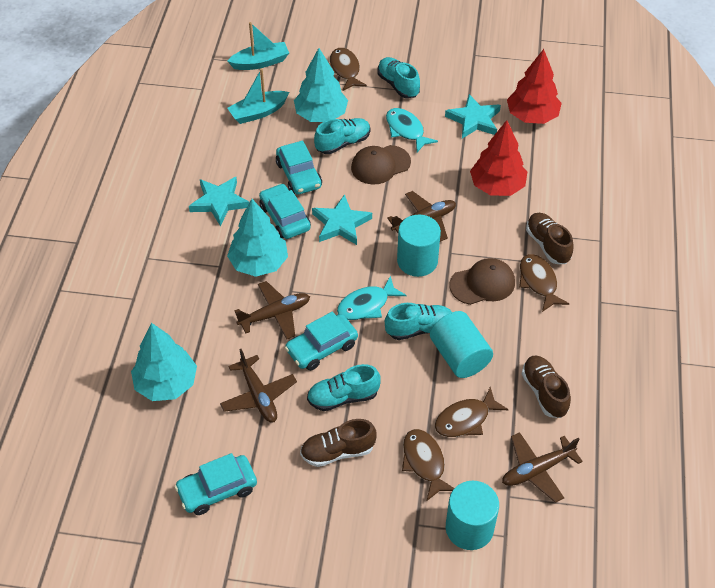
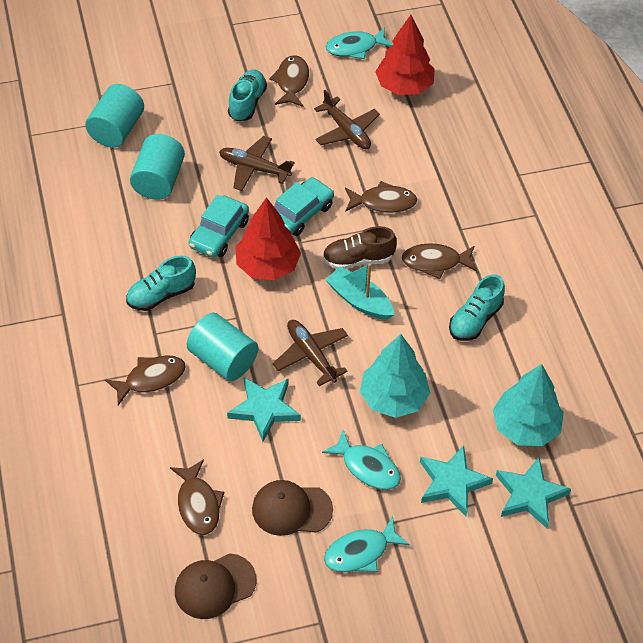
brown fish: [330,48,367,91] [402,429,454,501] [435,387,509,437] [519,254,569,312] = 4 -> [105,355,186,405] [170,459,224,535] [269,55,309,107] [345,181,418,213] [402,243,477,279] = 5
brown plane: [220,349,297,423] [234,281,310,340] [387,191,456,242] [502,432,583,503] = 4 -> [219,136,295,191] [273,320,348,386] [314,90,380,149] = 3
brown shoe: [300,419,377,467] [522,355,571,418] [526,213,573,264] = 3 -> [323,226,397,269] = 1
turquoise boat: [227,22,289,70] [228,68,289,124] = 2 -> [326,263,394,320] = 1
turquoise car: [174,453,257,515] [259,183,311,239] [276,141,322,195] [285,312,358,371] = 4 -> [189,195,249,258] [274,177,334,236] = 2
turquoise fish: [337,276,406,320] [386,108,438,152] = 2 -> [322,430,401,490] [324,516,410,572] [326,27,393,59] = 3
turquoise shoe: [307,364,381,411] [314,118,370,154] [378,57,420,98] [385,303,452,340] = 4 -> [126,256,196,311] [228,70,267,121] [449,275,505,341] = 3
turquoise tree: [131,323,197,401] [227,199,288,277] [294,48,348,122] = 3 -> [360,334,430,418] [493,364,564,446] = 2

